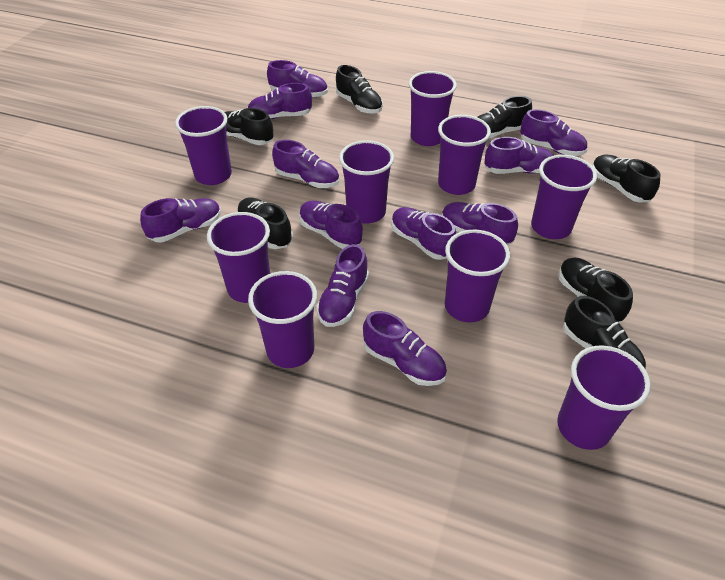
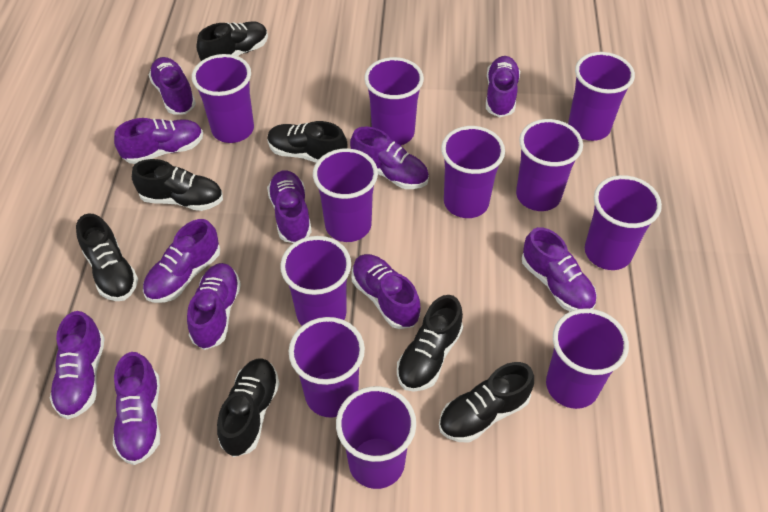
purple cup: [175,106,232,185] [207,212,270,303] [248,271,317,368] [339,140,394,224] [409,71,457,146] [438,115,491,195] [445,230,510,322] [531,155,597,239] [557,345,651,450] = 9 -> [192,54,254,143] [280,236,351,326] [289,317,365,418] [313,148,378,242] [336,386,416,489] [364,57,424,145] [441,126,505,218] [516,119,583,211] [546,308,629,409] [568,52,635,141] [585,175,662,270] = 11

